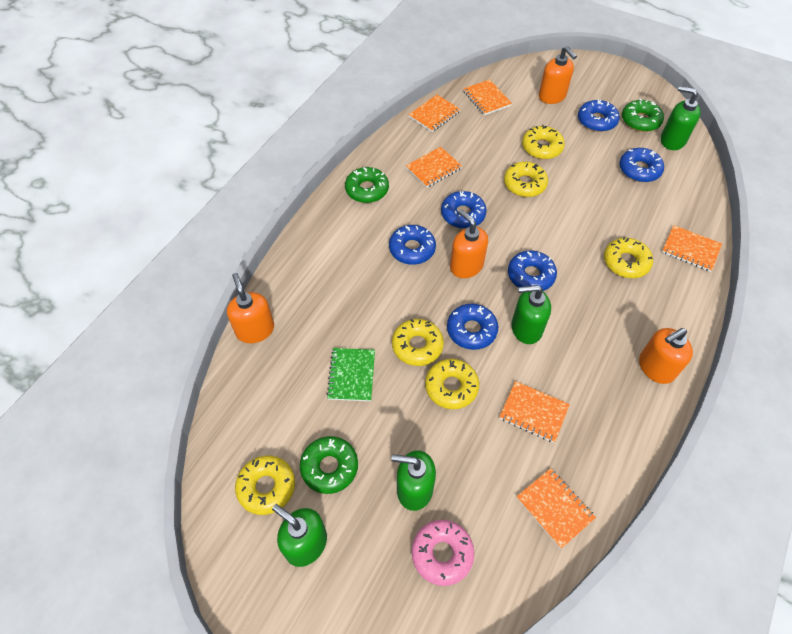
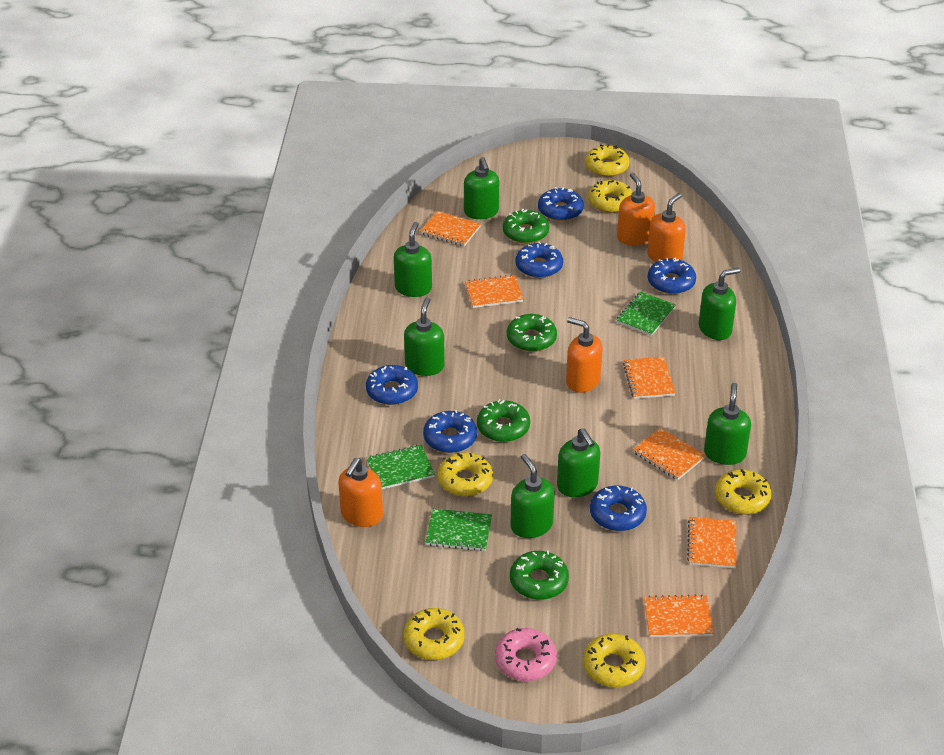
green donut: [300,436,358,494] [345,167,389,203] [622,99,664,132] = 3 -> [477,399,530,442] [503,209,549,244] [507,314,557,352] [510,551,569,600] = 4
green notebook: [326,348,375,401] = 1 -> [366,445,435,489] [426,509,492,551] [616,292,676,336] = 3
green soap dispenser: [272,504,327,567] [391,450,436,511] [511,285,551,344] [661,86,701,150] = 4 -> [394,222,432,297] [404,297,445,376] [464,157,499,219] [511,454,555,538] [557,428,600,497] [699,268,741,340] [704,383,751,465] = 7

